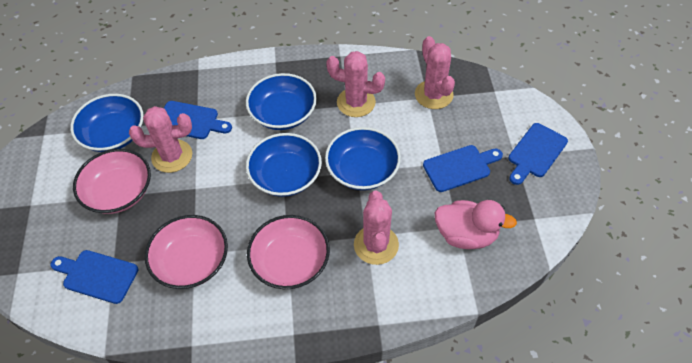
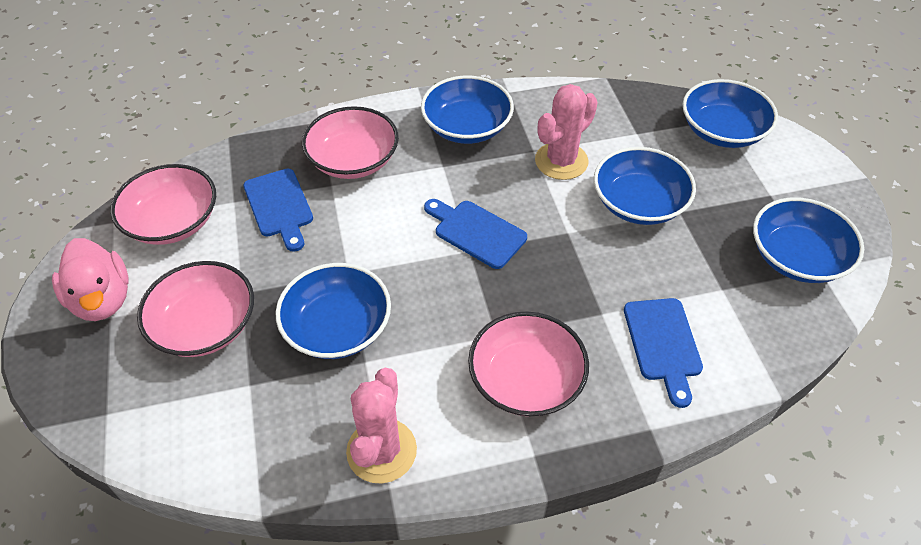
blue bowl: [70,94,144,152] [246,73,317,130] [246,133,322,197] [325,127,401,190] = 4 -> [276,263,391,359] [421,76,514,144] [594,147,696,225] [683,79,778,148] [753,197,864,283] = 5
blue cutting board: [51,250,138,304] [164,101,232,139] [423,145,503,192] [508,123,568,185] = 4 -> [243,169,313,252] [424,199,527,269] [624,298,703,408] = 3
pink bowl: [73,149,151,214] [145,215,228,289] [247,215,330,289] = 3 -> [110,164,216,245] [137,261,254,357] [302,106,399,179] [468,311,589,417] = 4
pink cactus: [129,106,192,173] [326,51,385,117] [354,191,399,265] [415,36,455,109] = 4 -> [346,368,417,483] [535,84,598,180] = 2

